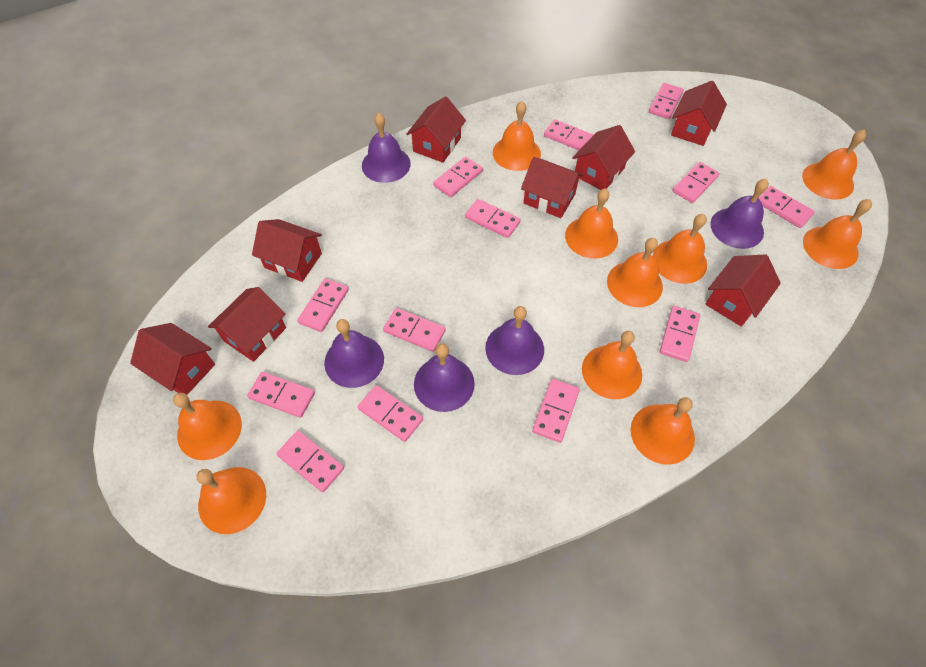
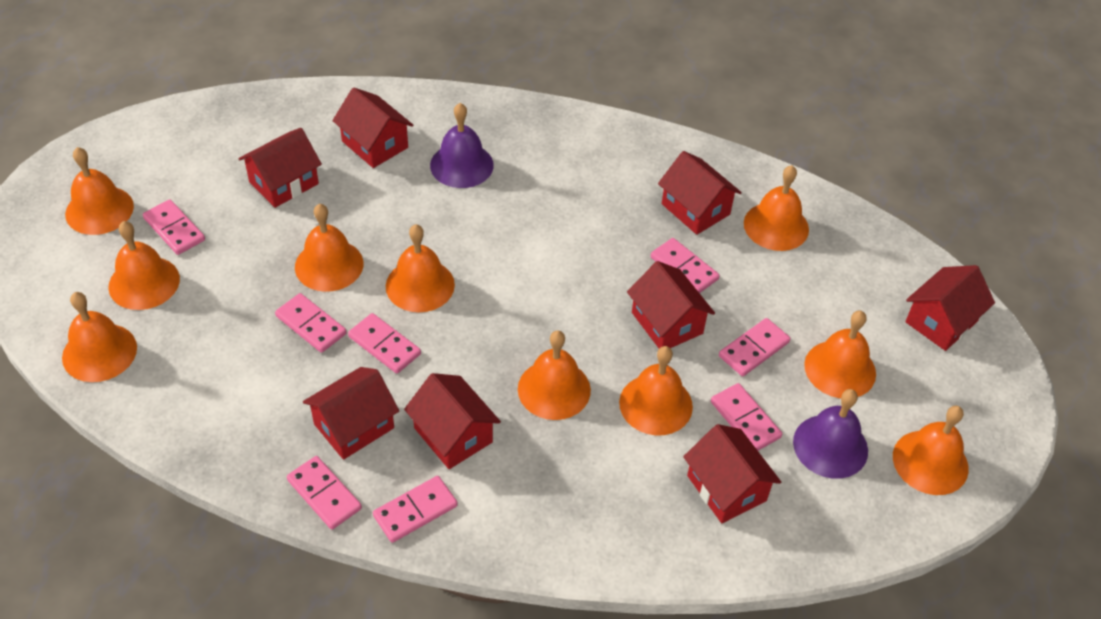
pink domino: [247,372,315,418] [276,431,344,492] [297,278,349,332] [358,385,423,442] [383,308,446,352] [433,157,483,197] [465,199,521,238] [532,379,580,443] [544,119,594,150] [649,83,684,119] [660,306,700,362] [672,162,719,203] [758,186,815,228] = 13 -> [143,199,205,255] [275,293,347,353] [287,456,362,530] [348,313,421,374] [373,476,458,543] [651,238,720,293] [711,383,782,451] [719,318,791,376] = 8
purple bell: [324,319,384,388] [362,113,411,183] [414,343,475,412] [485,306,544,375] [710,179,769,249] = 5 -> [430,103,494,188] [793,389,868,479] = 2

